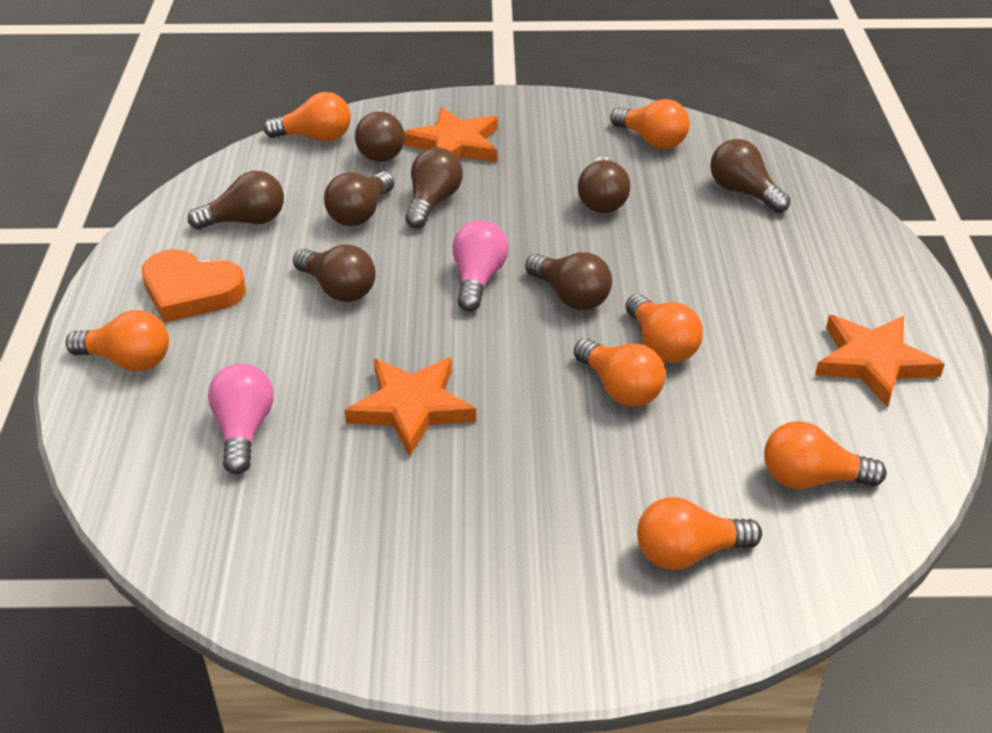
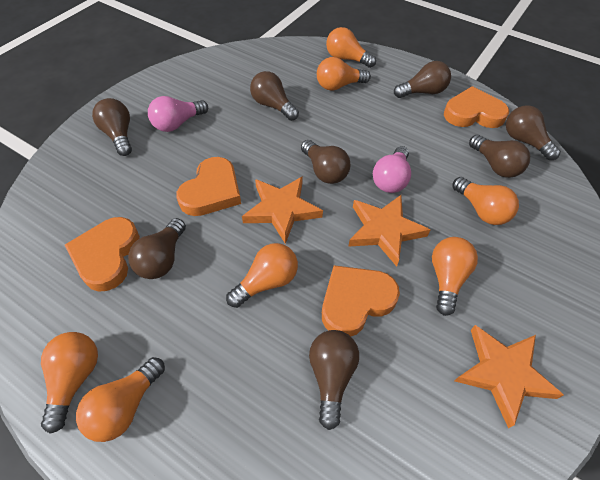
orange heart: [142,249,246,323] = 1 -> [65,217,140,292] [176,157,241,216] [322,265,400,337] [444,86,509,128] = 4

